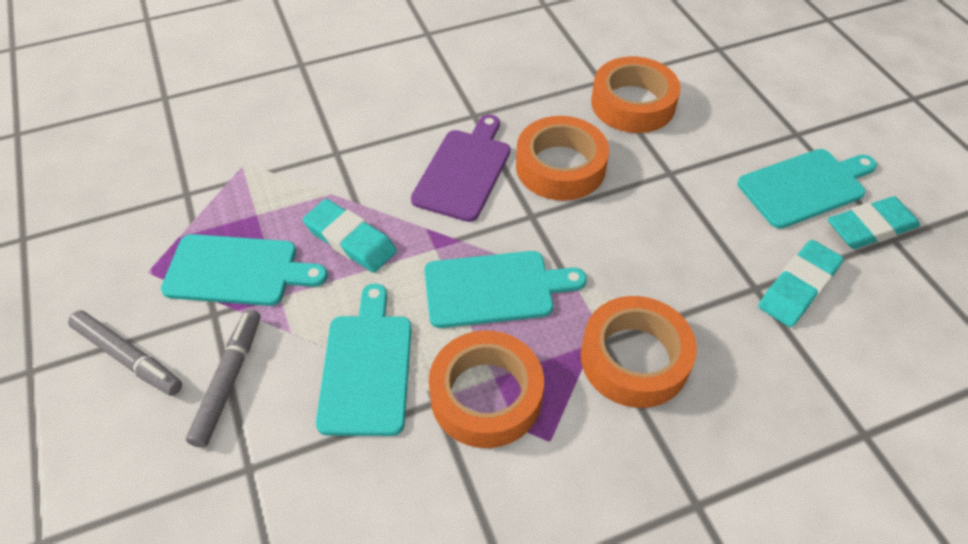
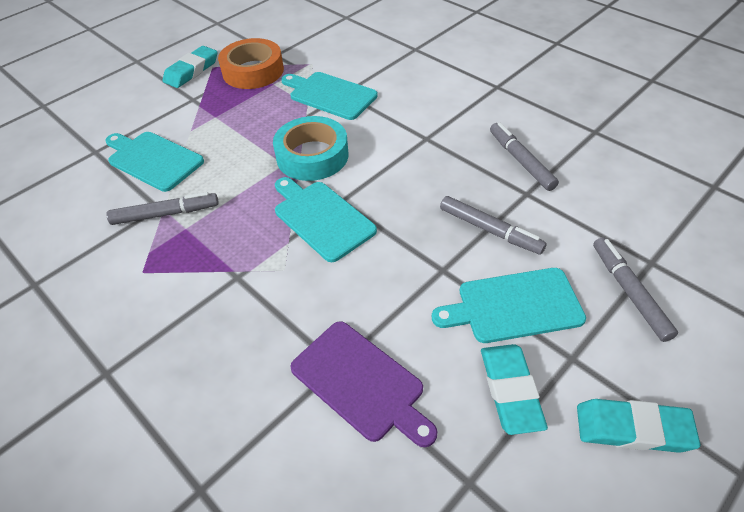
grey marker: [68,310,182,396] [186,309,261,448] = 2 -> [107,192,219,225] [440,196,547,255] [490,123,559,191] [593,237,678,342] = 4
orange tape: [429,330,544,448] [516,116,609,201] [581,296,697,408] [591,57,681,133] = 4 -> [218,38,284,89] = 1
turquoise tape: none = 0 -> [273,116,348,181] = 1

